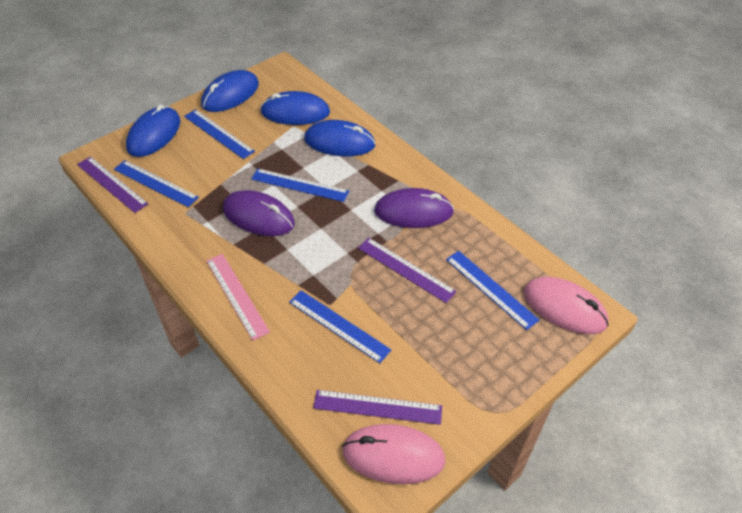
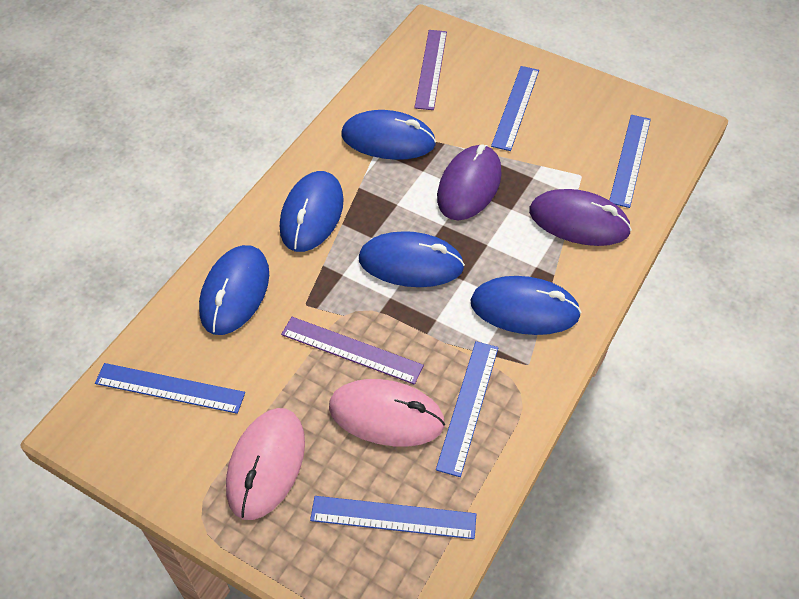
blue mouse: [126,104,180,157] [201,70,259,112] [260,91,330,125] [304,120,376,156] = 4 -> [199,245,269,335] [280,171,344,252] [342,110,436,160] [359,231,465,287] [470,276,581,335] = 5
pink ruler: [206,254,270,340] = 1 -> none = 0
purple ruler: [77,156,148,213] [313,390,442,425] [358,238,457,303] = 3 -> [281,317,424,385] [414,30,447,110] = 2

